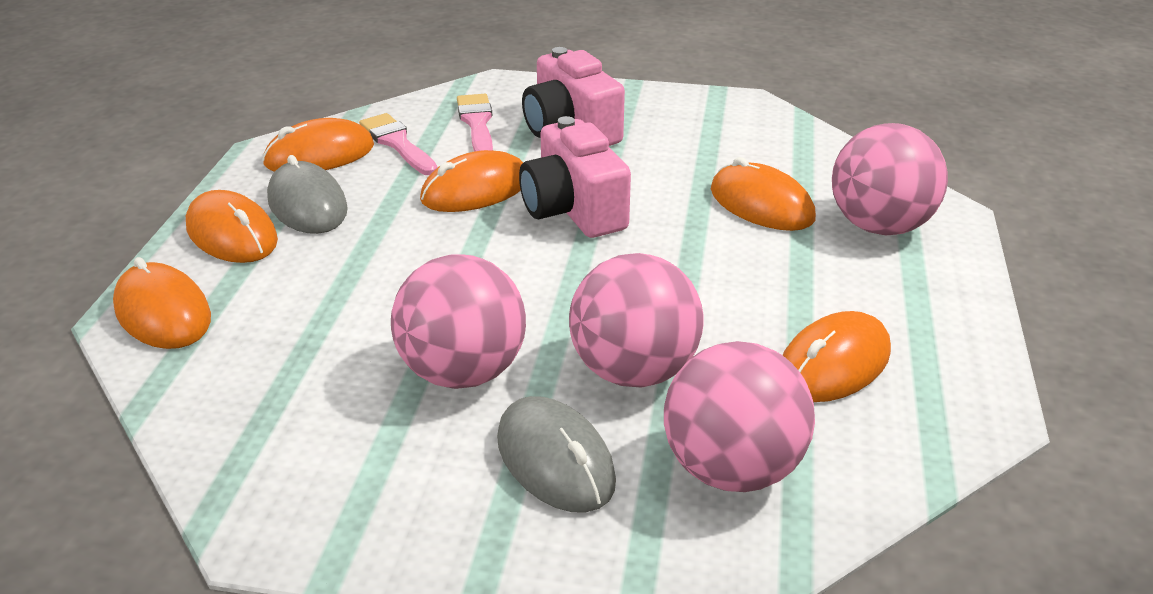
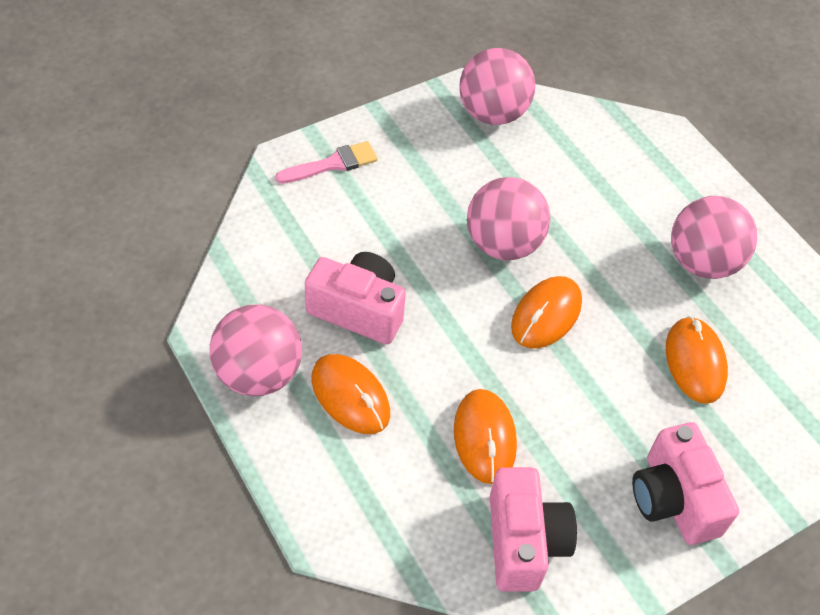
grey mouse: [267,155,348,234] [497,396,616,513] = 2 -> none = 0
orange mouse: [113,257,211,349] [186,190,278,263] [262,118,374,172] [420,150,523,212] [711,157,816,231] [783,311,891,402] = 6 -> [311,354,390,434] [454,389,517,484] [511,276,582,349] [666,316,728,404] = 4
pink brush: [359,113,437,175] [457,94,493,152] = 2 -> [275,141,378,184] = 1
pink camera: [519,116,631,238] [522,47,625,146] = 2 -> [305,252,406,344] [490,467,577,592] [632,422,739,545] = 3

